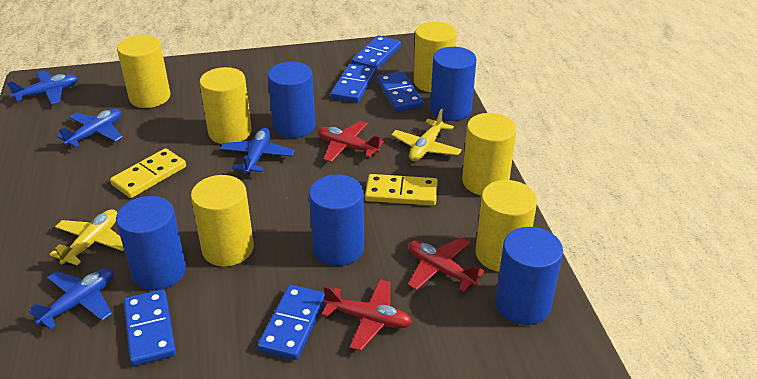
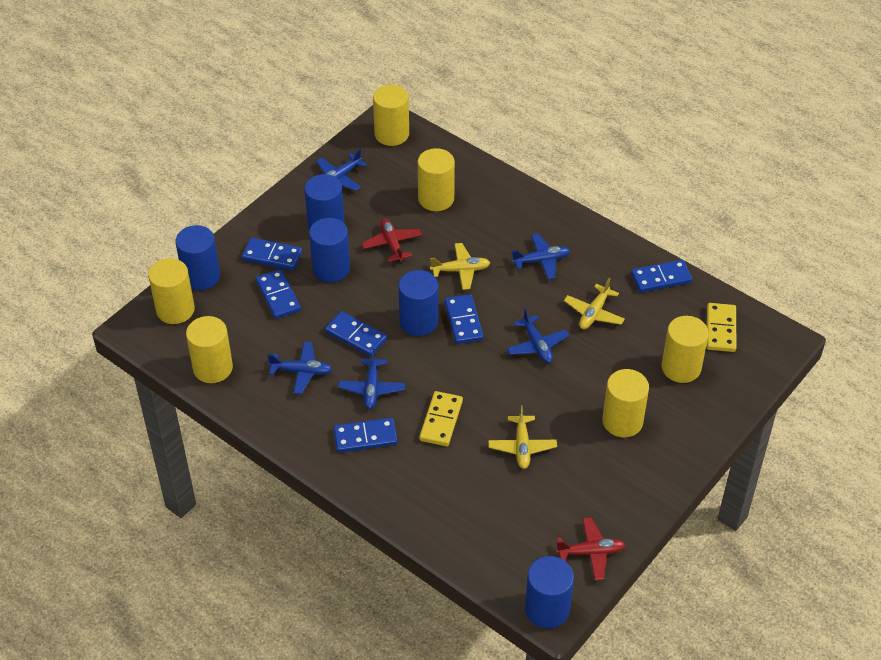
blue domino: [123,289,176,366] [257,285,326,360] [331,64,376,103] [352,35,401,70] [377,72,424,112] = 5 -> [242,238,302,270] [256,269,301,319] [325,311,387,356] [333,418,398,453] [444,294,484,344] [631,260,692,292] = 6
blue plane: [7,71,78,105] [28,268,114,330] [57,109,123,148] [220,128,295,175] = 4 -> [267,342,332,394] [316,149,367,191] [338,348,405,409] [507,308,569,363] [511,234,570,279] = 5
red plane: [318,121,384,162] [322,279,412,351] [408,237,485,292] = 3 -> [361,219,422,262] [556,518,625,580] = 2
yellow plane: [49,209,124,266] [391,109,462,161] = 2 -> [430,243,490,290] [488,405,557,469] [564,278,625,329] = 3

